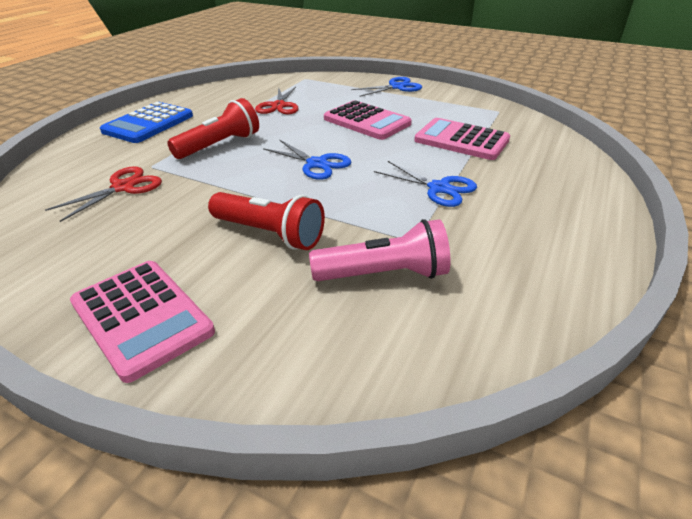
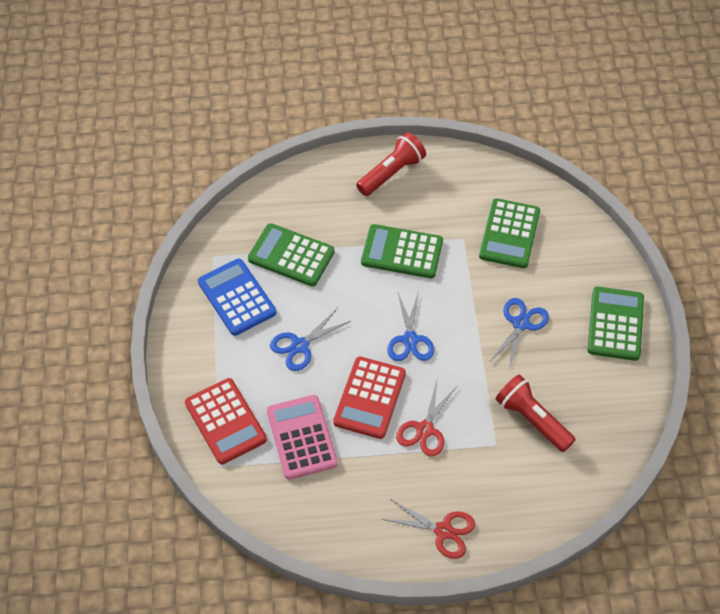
green calculator: none = 0 -> [248,223,334,286] [361,224,443,278] [479,198,540,268] [587,287,644,361] = 4
pink calculator: [70,261,215,383] [324,100,412,140] [414,118,510,160] = 3 -> [267,395,338,480] = 1
pink flashlight: [309,219,450,281] = 1 -> none = 0
red calculator: none = 0 -> [185,378,267,464] [333,356,406,439] = 2

